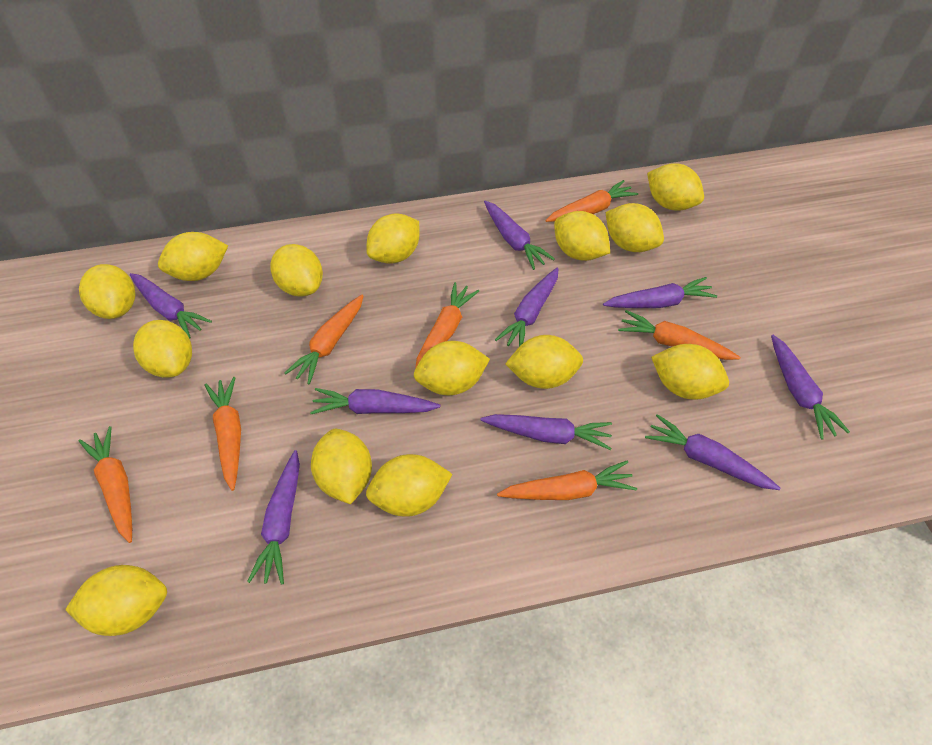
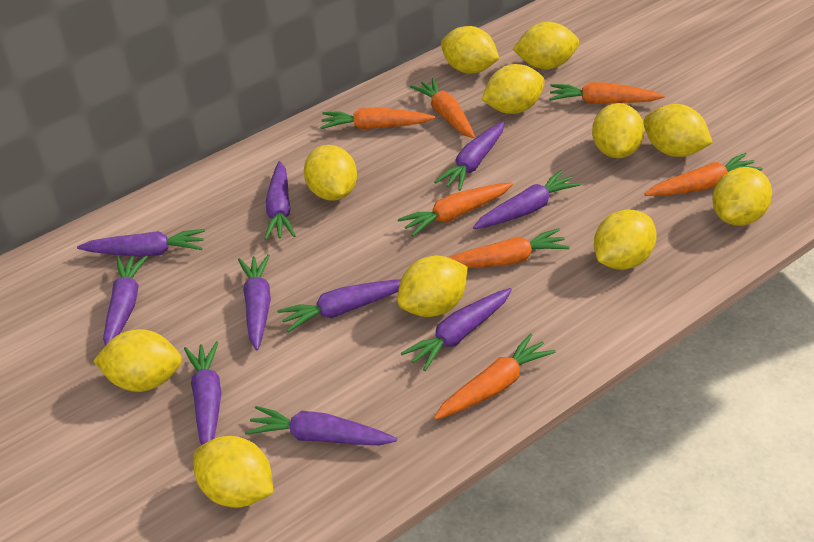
purple carrot: [130,273,212,339] [247,450,300,585] [310,388,440,414] [480,414,612,450] [484,201,555,270] [495,268,558,347] [603,277,717,308] [645,414,780,490] [771,335,850,440] = 9 -> [77,229,205,257] [103,255,148,346] [184,341,221,445] [238,254,271,351] [245,406,397,445] [264,161,296,240] [277,279,401,332] [401,288,512,371] [434,121,505,191] [473,170,581,229] = 10
yellow lemon: [65,565,167,636] [79,264,135,319] [133,320,192,378] [158,232,228,281] [270,244,323,297] [311,429,372,504] [366,213,419,264] [366,454,452,517] [414,341,490,395] [505,335,583,389] [554,211,610,261] [606,203,664,252] [647,163,704,211] [651,344,729,400] = 14 -> [93,329,182,392] [193,436,273,508] [304,145,357,201] [397,256,467,317] [441,26,500,74] [482,64,545,114] [512,22,579,69] [592,103,645,158] [594,209,657,270] [644,104,713,157] [712,167,772,226] = 11

